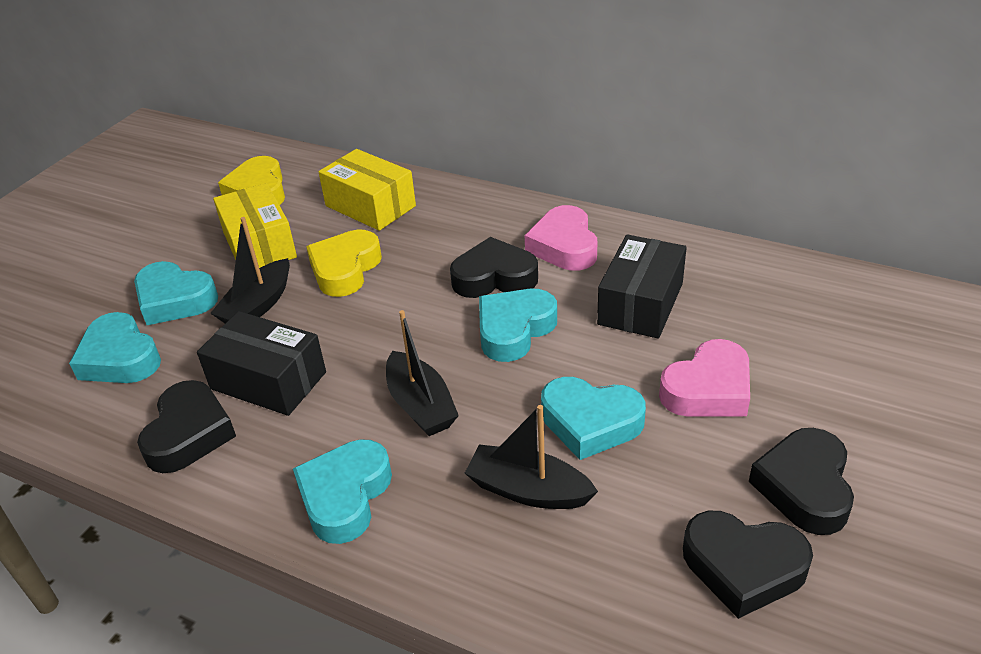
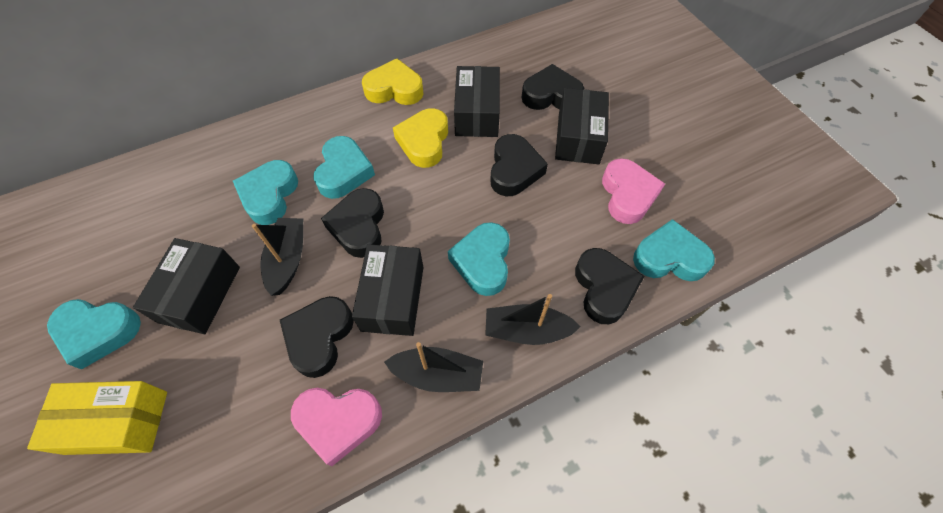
black box: [197,311,326,416] [597,234,687,339] = 2 -> [133,238,240,334] [352,244,424,336] [454,66,500,137] [555,88,609,164] = 4
black heart: [137,380,236,473] [450,237,538,298] [683,511,813,619] [749,428,854,535] = 4 -> [280,296,354,378] [321,188,384,258] [490,134,548,196] [521,64,584,110] [575,248,645,324] = 5
yellow box: [213,183,297,268] [319,149,416,231] = 2 -> [27,381,167,455] = 1

